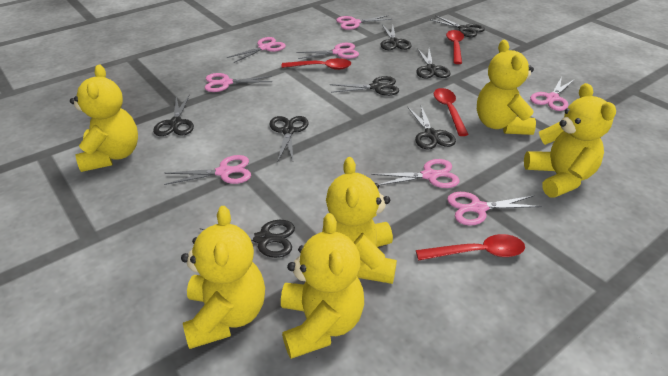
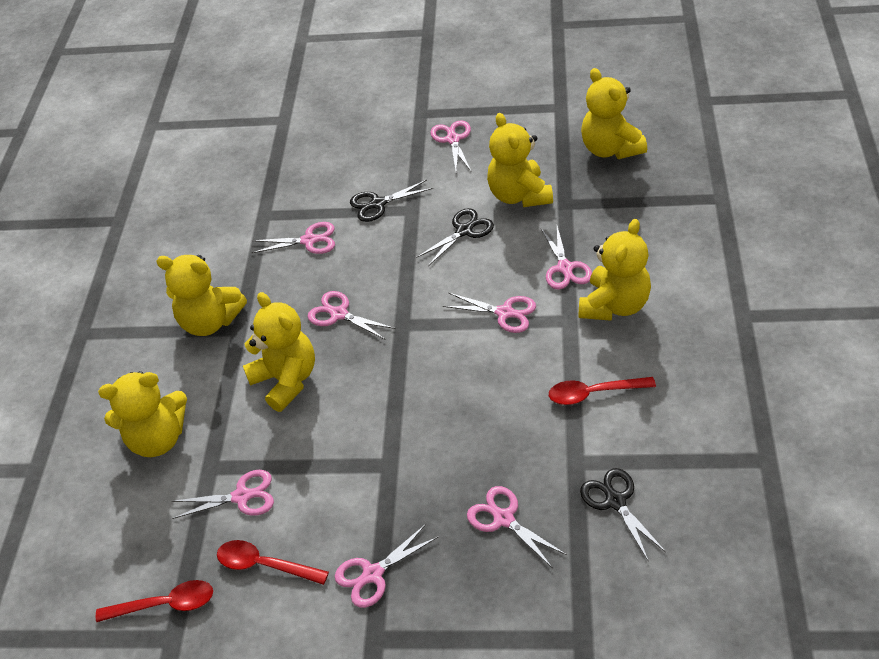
black scissors: [153,94,194,136] [200,220,295,258] [270,116,309,161] [330,76,399,96] [381,25,412,50] [408,106,456,150] [416,48,451,79] [429,15,485,37] = 8 -> [350,180,433,222] [416,208,494,266] [580,468,666,560] = 3
red spoon: [281,58,352,70] [416,234,525,261] [434,88,469,136] [446,30,464,64] = 4 -> [96,580,213,622] [217,540,329,585] [549,377,656,405] = 3

